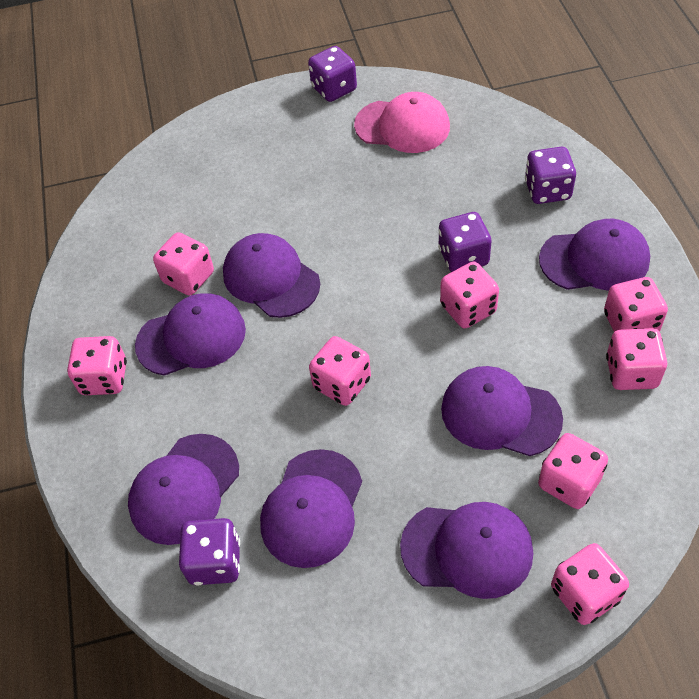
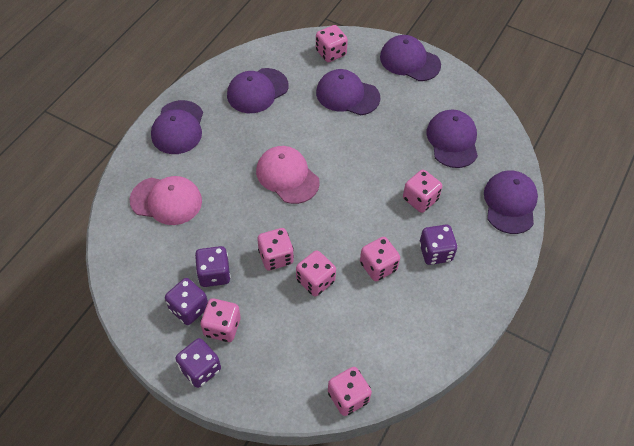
pink cap: [354,92,450,153] = 1 -> [130,176,202,225] [256,146,320,204] = 2
pink dice: [67,336,127,395] [153,232,214,296] [309,336,371,406] [440,262,499,328] [538,433,608,509] [551,543,629,625] [604,277,668,332] [606,328,667,390] = 8 -> [200,298,241,342] [257,228,294,270] [296,250,336,297] [316,25,348,62] [328,367,372,416] [360,237,400,281] [403,170,442,213] = 7
purple cap: [128,434,239,545] [135,293,246,376] [223,233,320,318] [260,449,362,568] [400,502,533,599] [441,366,563,456] [539,219,650,290] = 7 -> [151,100,203,154] [227,68,289,113] [316,69,380,115] [380,35,441,81] [427,110,478,168] [484,170,538,234] = 6

